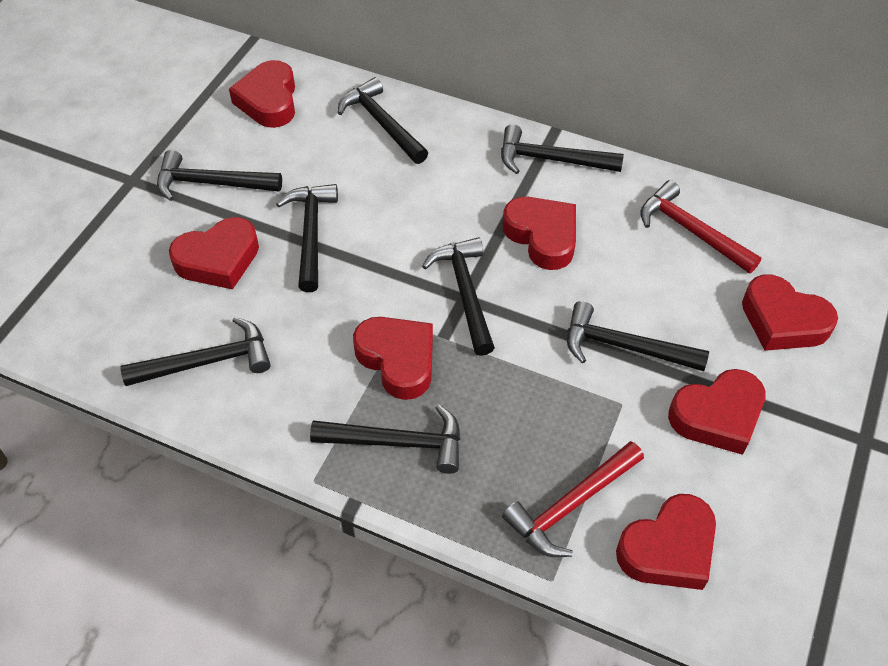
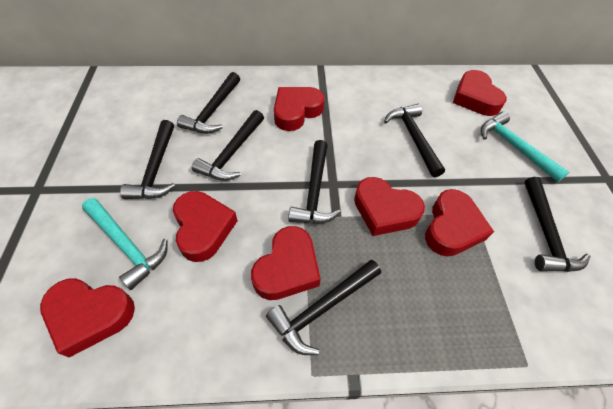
black hammer: [120,317,271,386] [157,150,282,201] [276,184,338,292] [310,405,460,474] [338,77,428,164] [422,237,495,356] [501,124,624,174] [567,301,709,371] = 8 -> [120,120,175,199] [177,72,240,134] [192,110,264,181] [266,260,381,355] [288,140,341,223] [384,104,445,177] [524,177,591,272] = 7
red hammer: [502,441,644,557] [640,180,762,274] = 2 -> none = 0
turquoise hammer: none = 0 -> [82,198,168,290] [481,112,569,182] = 2

